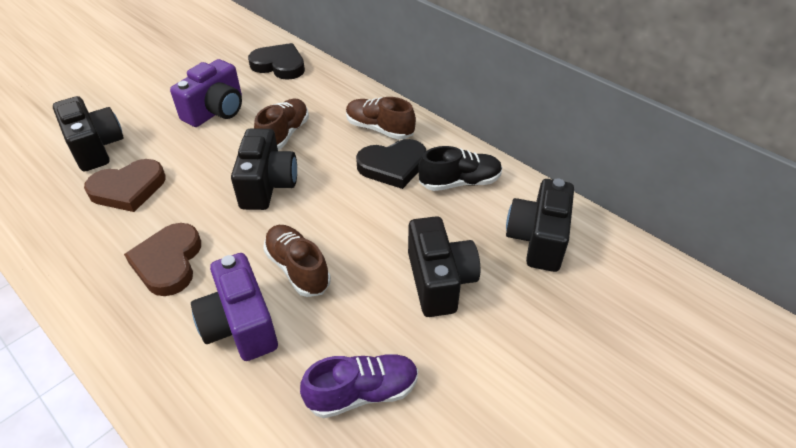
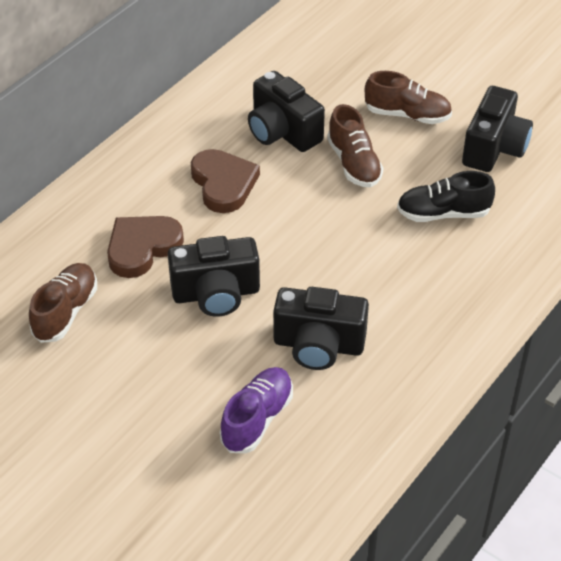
black heart: [248,43,305,80] [356,139,426,189] = 2 -> none = 0
purple camera: [170,59,242,127] [191,253,278,361] = 2 -> none = 0

